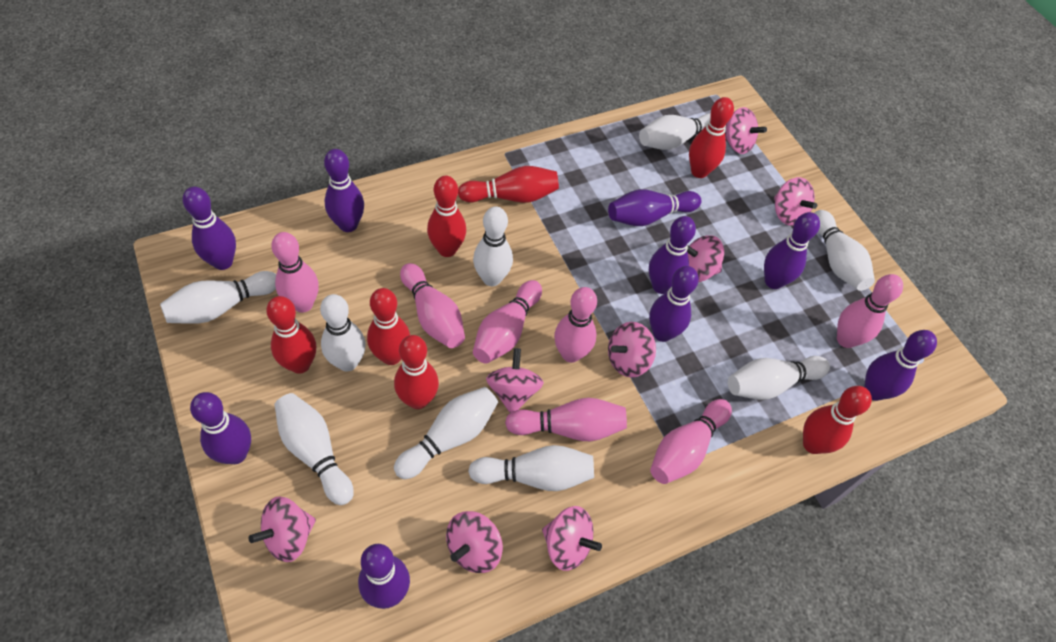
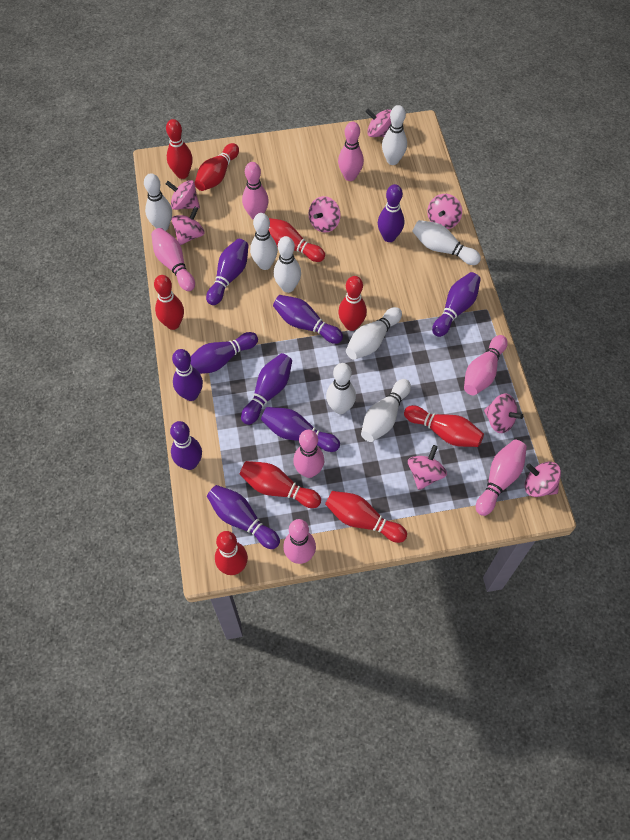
purple bowling pin: [183,187,236,270] [190,392,251,464] [324,149,364,232] [358,544,410,609] [608,189,701,226] [649,216,696,294] [649,266,699,342] [764,212,820,289] [864,330,937,401] = 9 -> [170,421,202,470] [172,349,203,401] [190,332,258,374] [206,239,249,305] [207,485,280,549] [241,353,292,425] [261,407,340,452] [273,295,343,344] [378,184,404,242] [432,272,481,337] = 10
red bowling pin: [266,296,316,374] [367,288,410,365] [394,335,439,409] [427,176,466,257] [458,166,559,203] [689,97,734,178] [803,386,872,454] = 7 -> [154,275,184,330] [166,119,193,179] [195,143,239,191] [215,531,248,575] [240,461,321,508] [269,218,325,262] [325,491,407,543] [338,276,367,331] [404,405,484,447] = 9
white bowling pin: [160,271,276,324] [274,393,354,505] [320,294,366,371] [394,387,498,479] [468,445,594,491] [473,206,513,286] [639,114,711,150] [728,356,830,400] [814,210,875,291] = 9 -> [144,173,172,231] [250,213,277,270] [274,236,301,293] [326,363,356,414] [346,307,402,360] [361,379,411,442] [382,105,407,165] [412,220,481,265] = 8

